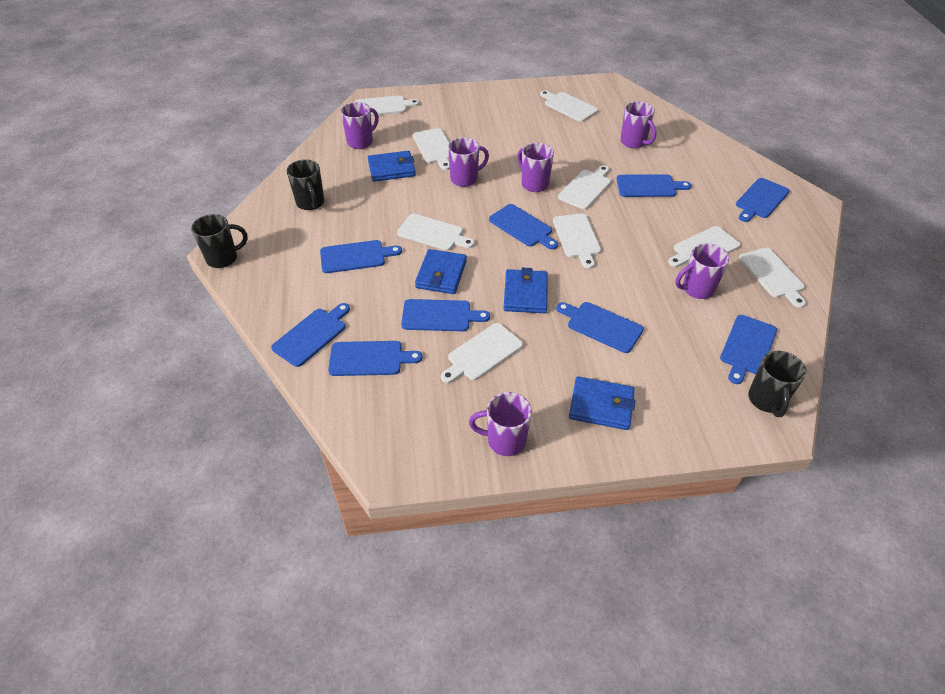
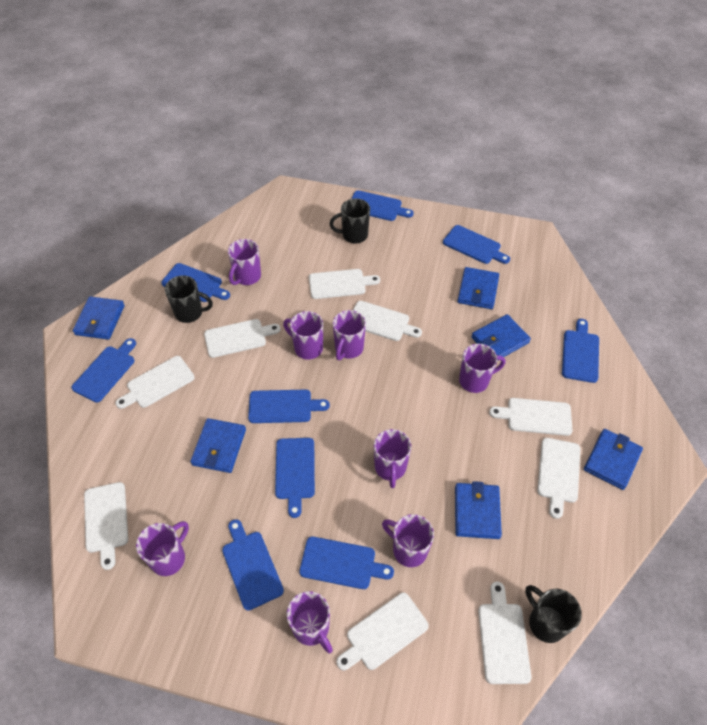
blue wallet: [368,151,416,182] [415,249,467,294] [504,267,548,313] [569,376,635,430] = 4 -> [73,296,125,340] [190,418,246,473] [455,481,502,539] [457,267,499,309] [471,314,531,361] [584,429,643,490] = 6
purple mug: [341,102,379,149] [448,137,489,187] [469,392,532,456] [517,143,554,192] [621,101,657,148] [675,243,729,299] = 6 -> [136,521,189,576] [228,239,261,285] [283,311,323,360] [287,591,333,653] [333,310,366,360] [374,429,411,488] [382,514,434,567] [459,344,505,393] = 8

